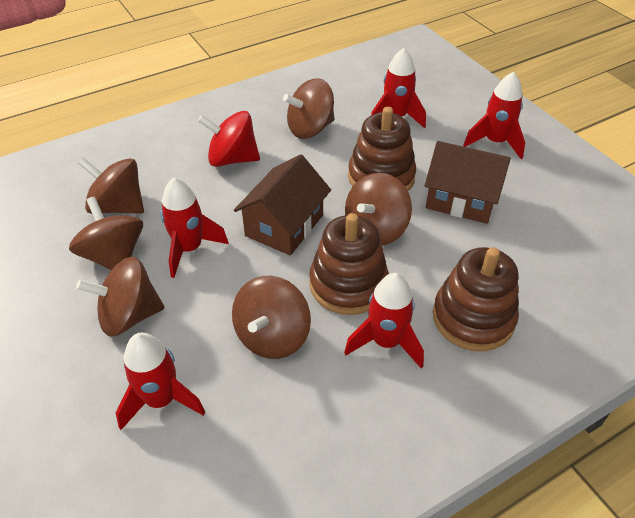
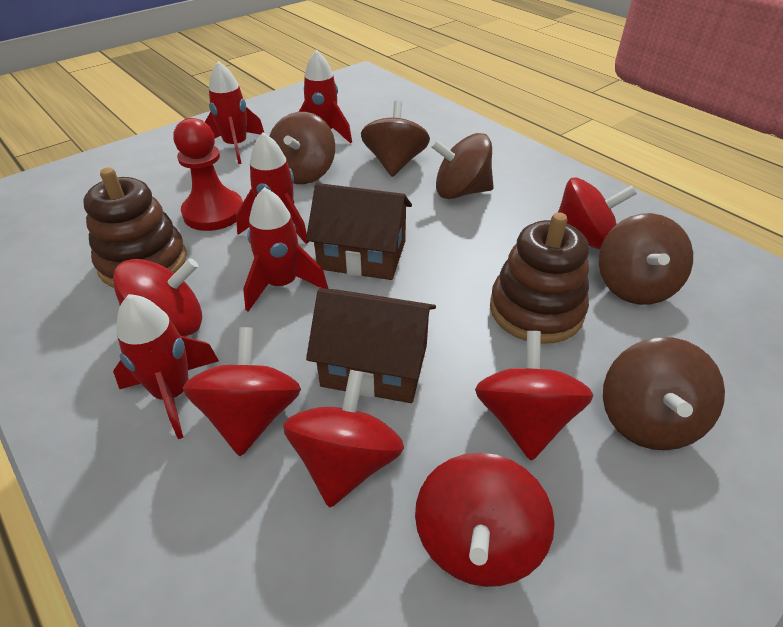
brown spinning top: [69,196,143,270] [76,257,164,337] [78,157,144,214] [232,276,311,359] [283,78,335,139] [345,173,412,245] = 6 -> [269,112,335,184] [361,100,430,177] [430,133,494,199] [599,213,693,305] [603,337,725,450] = 5
brown stacking toy: [309,213,389,315] [348,107,416,191] [433,247,519,351] = 3 -> [83,167,187,288] [490,213,589,344] = 2
red pawn: none = 0 -> [173,118,243,231] = 1
red spinning top: [198,111,260,167] = 1 -> [113,258,202,337] [183,327,301,456] [283,370,404,508] [415,453,555,587] [475,331,593,461] [558,177,637,249] = 6

